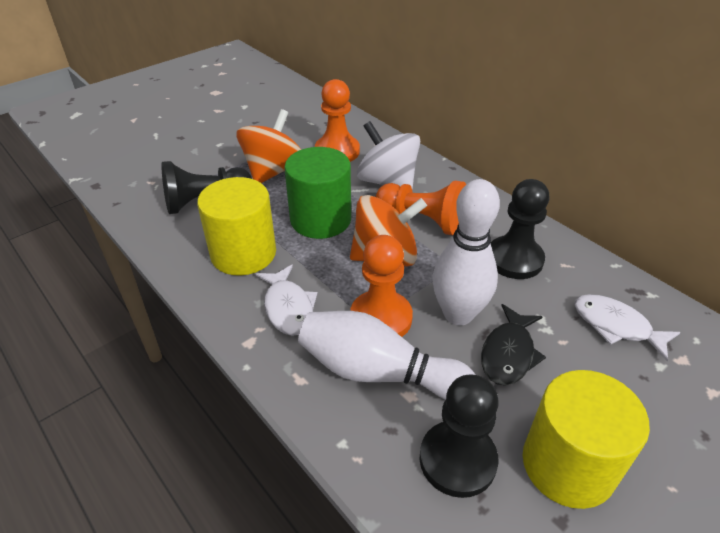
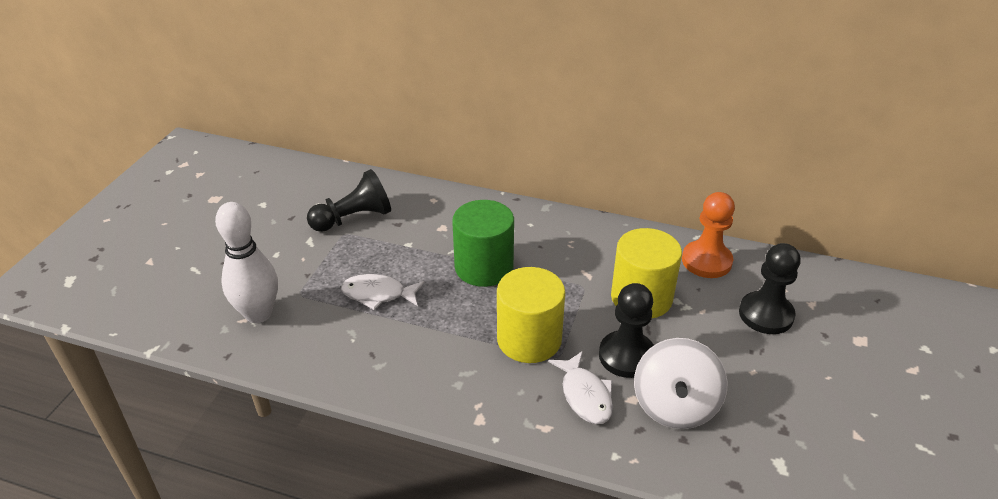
black fish: [481,304,546,385] = 1 -> none = 0
orange pawn: [315,79,360,162] [350,235,413,337] [376,181,466,235] = 3 -> [682,192,735,278] = 1
orange spinning top: [237,109,301,183] [350,195,427,267] = 2 -> none = 0
white bowling pin: [298,311,476,400] [432,179,500,325] = 2 -> [215,202,278,323] = 1

